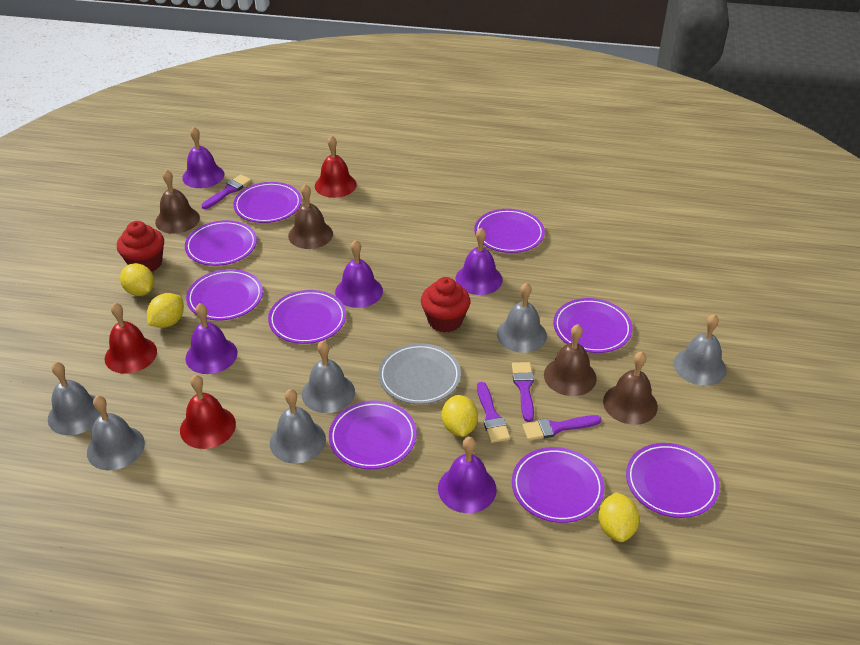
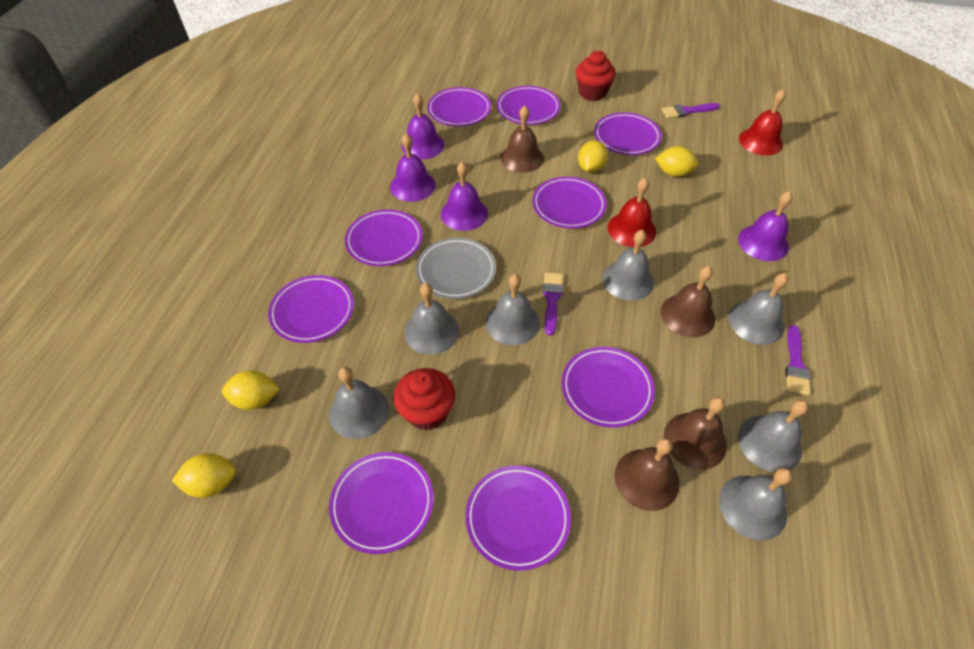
grey bell: [48,362,101,435] [87,395,145,470] [270,389,326,464] [302,341,355,413] [497,283,547,353] [673,314,726,386] = 6 -> [329,367,389,439] [404,283,459,355] [486,274,540,345] [602,230,654,301] [719,468,792,540] [729,273,788,345] [738,400,808,472] = 7
purple bell: [182,127,224,188] [186,303,237,374] [335,240,383,308] [438,437,497,513] [455,228,503,295] = 5 -> [390,134,436,202] [402,93,444,160] [441,162,488,231] [738,191,793,261] = 4
purple brush: [202,175,251,209] [477,382,510,443] [512,362,534,422] [522,415,602,440] = 4 -> [543,272,563,336] [662,103,720,118] [785,325,811,395] = 3
red bell: [105,303,157,374] [180,375,236,449] [315,135,357,198] = 3 -> [608,178,656,247] [739,89,786,156] = 2

